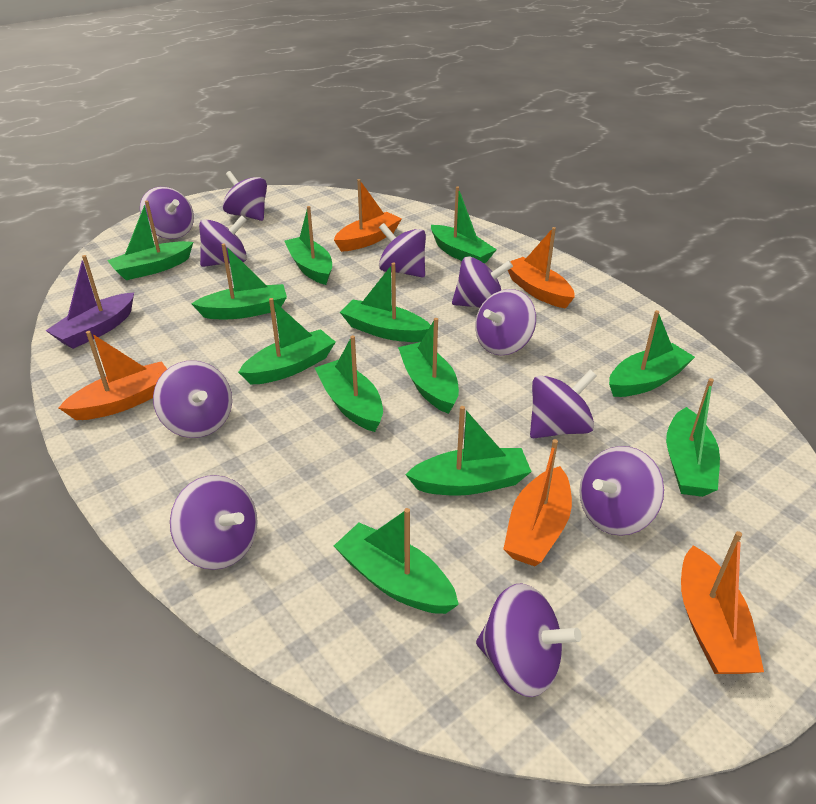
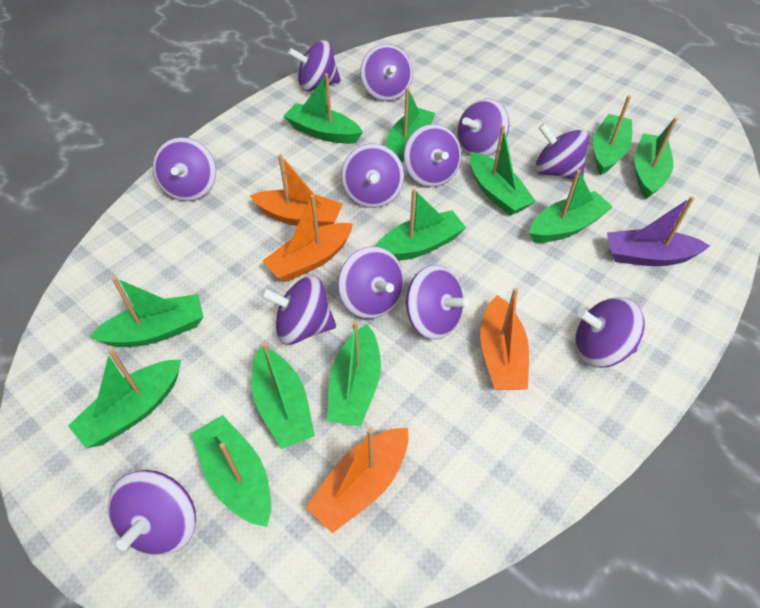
orange boat: [58,331,167,420] [334,179,402,252] [503,439,572,566] [508,227,575,309] [681,531,764,674] = 5 -> [250,154,343,227] [262,194,353,282] [306,428,409,534] [480,288,529,390] = 4
purple spinning top: [140,187,194,239] [153,361,232,438] [170,475,258,570] [199,215,247,267] [223,171,267,221] [379,223,426,278] [452,256,513,308] [475,289,536,356] [476,584,582,697] [530,370,597,438] [579,446,664,536] = 11 -> [108,470,196,556] [153,137,216,201] [261,276,336,345] [288,40,341,91] [338,246,404,319] [341,143,404,208] [360,44,413,101] [404,124,461,187] [405,265,469,340] [457,98,509,156] [535,123,589,179] [575,297,645,368] = 12

